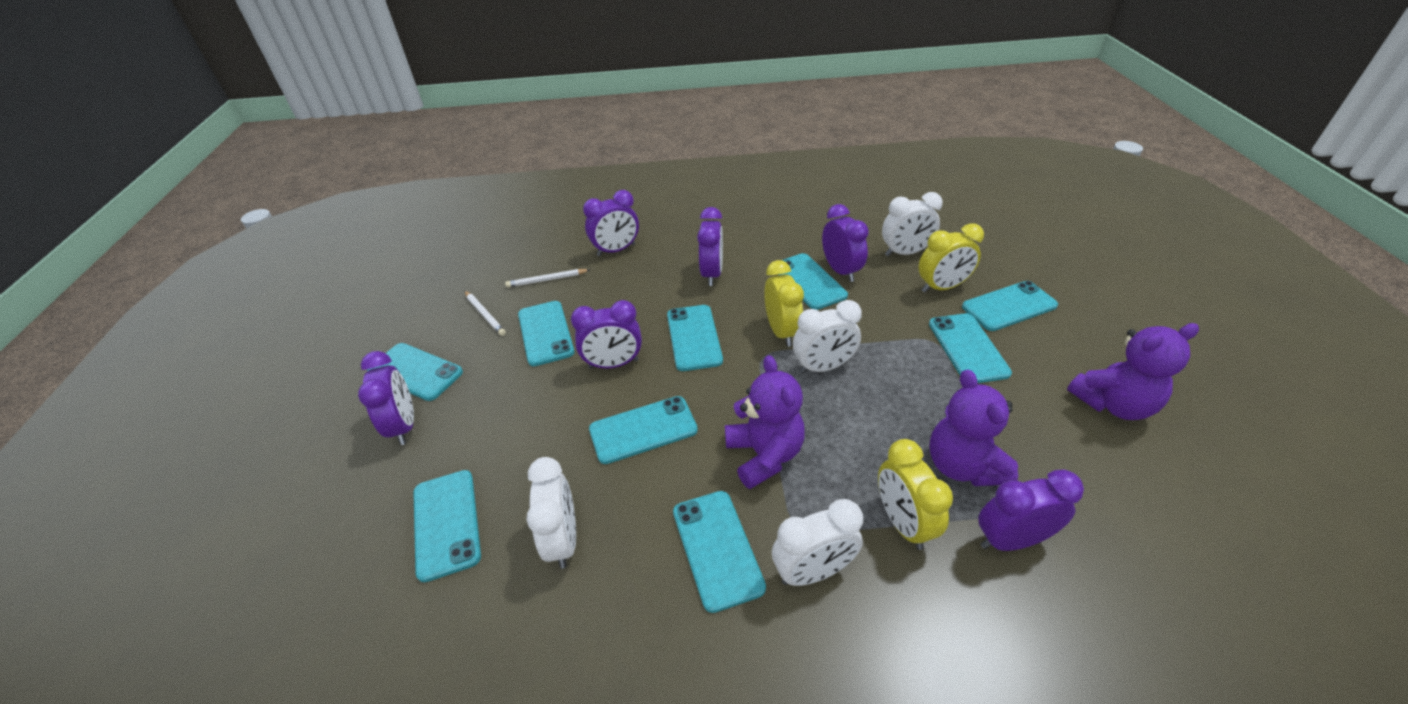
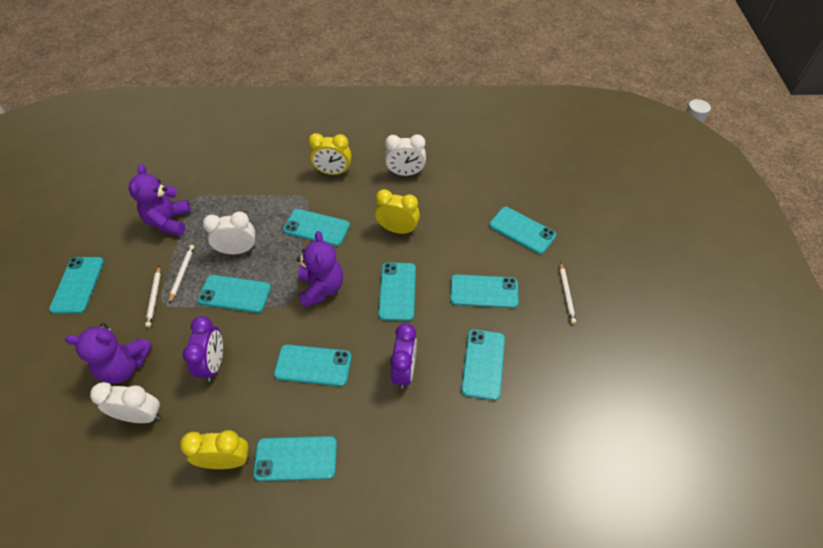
purple clock: [358,351,414,445] [571,300,642,369] [583,190,639,256] [697,207,723,286] [822,204,869,282] [978,469,1084,551] = 6 -> [183,316,223,382] [390,323,417,389] = 2
white clock: [527,457,576,569] [772,499,863,586] [793,300,862,374] [882,192,943,256] = 4 -> [90,382,162,423] [203,211,256,254] [385,134,426,176] = 3
white pencil: [465,291,506,336] [505,269,590,288] = 2 -> [145,266,161,327] [169,245,195,303] [560,262,576,324] = 3

